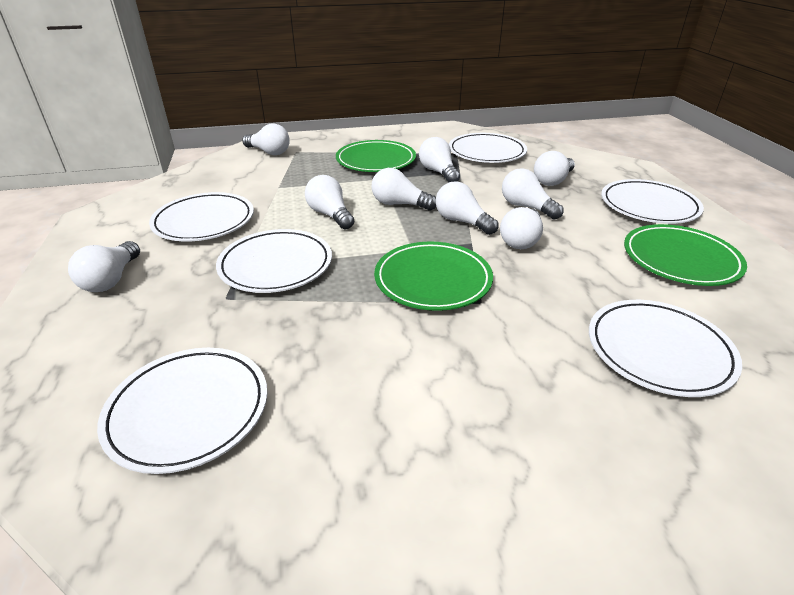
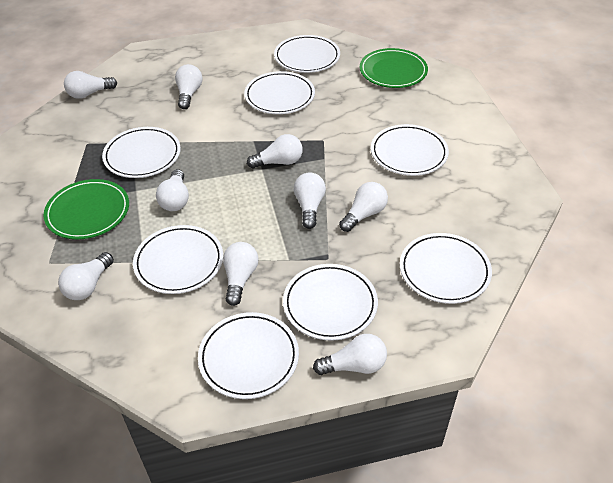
green plate: [336,140,416,172] [374,242,493,311] [624,224,747,286] = 3 -> [43,179,129,239] [360,48,428,88] = 2
white plate: [97,348,267,474] [149,192,254,241] [216,229,332,293] [449,133,527,163] [589,300,742,397] [601,179,704,224] = 6 -> [102,127,181,178] [133,225,223,294] [198,312,299,399] [244,71,315,114] [274,35,340,73] [283,264,378,341] [371,124,449,176] [400,233,492,304] = 8

